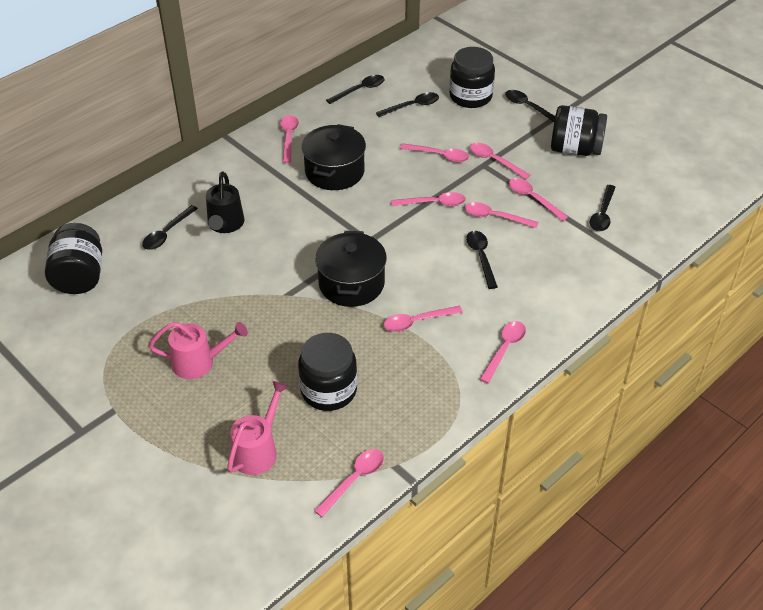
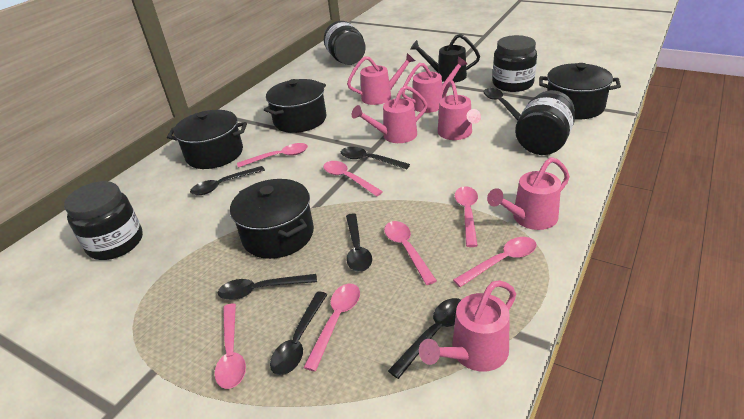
black pot: [302,124,366,190] [315,231,387,307] = 2 -> [167,110,247,169] [230,179,314,259] [264,79,326,133] [539,63,621,119] = 4
black spoon: [142,205,198,250] [326,75,385,104] [376,92,439,117] [466,231,498,289] [505,90,555,122] [589,185,616,231] = 6 -> [190,166,265,195] [218,274,317,300] [270,291,328,375] [341,147,410,169] [346,213,372,272] [388,298,461,379] [484,88,521,120] = 7
pink spoon: [280,115,299,163] [314,449,384,517] [384,306,463,332] [391,192,466,206] [400,143,469,162] [465,202,538,228] [470,143,530,179] [480,321,526,383] [509,178,568,221] = 9 -> [215,303,246,389] [237,143,308,168] [303,284,360,372] [323,161,383,196] [384,221,437,285] [453,237,537,287] [455,186,478,247] = 7
pink watering can: [149,322,248,379] [227,381,288,475] = 2 -> [347,53,415,105] [352,85,427,143] [402,57,467,113] [419,280,516,372] [438,80,481,140] [487,157,570,230] = 6

